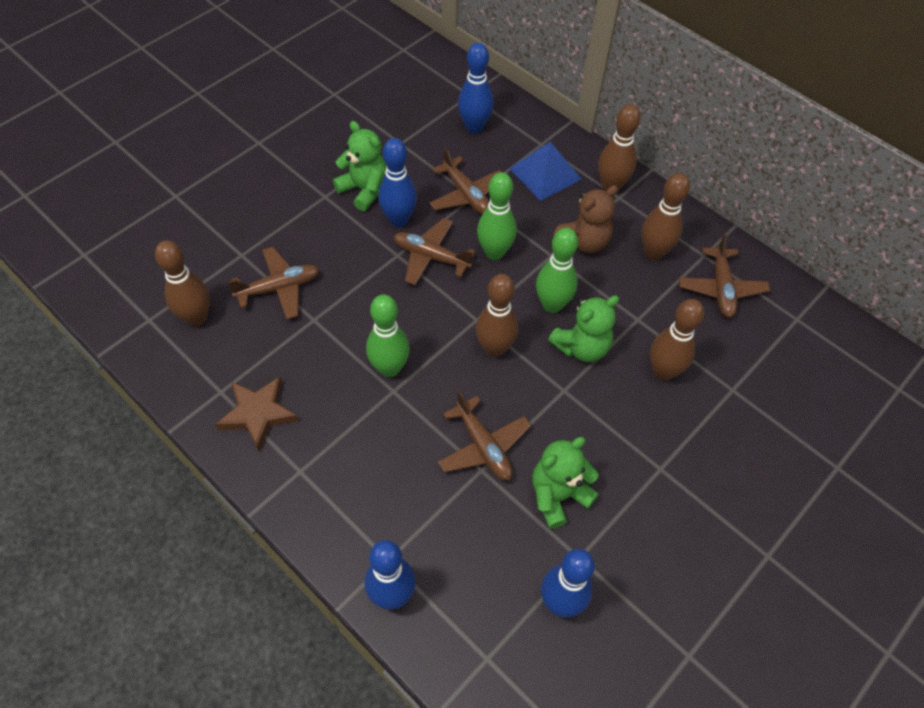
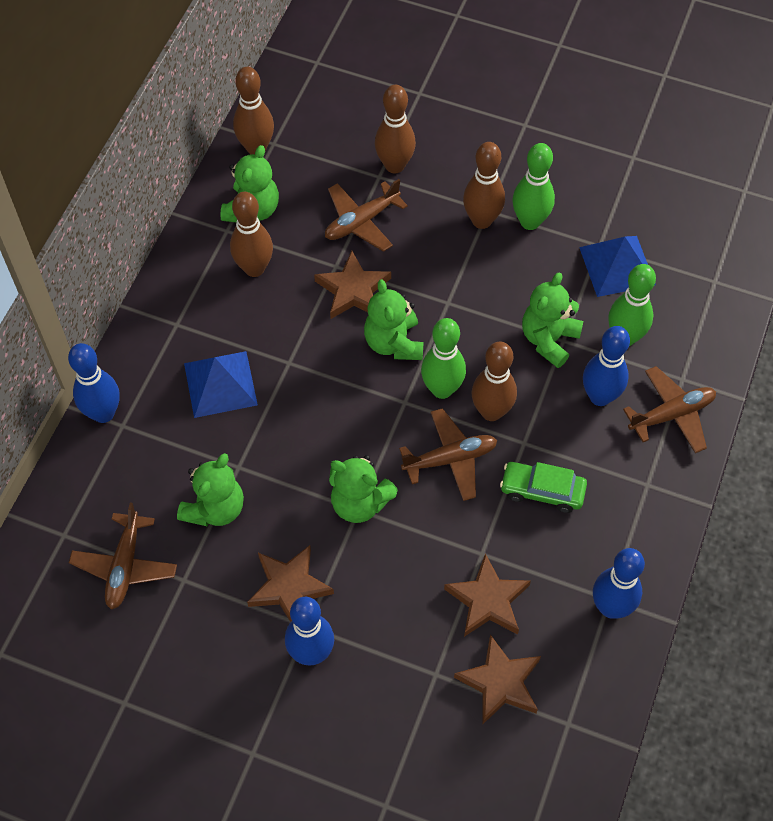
blue pyramid: [509,142,582,201] = 1 -> [184,351,258,418] [579,236,656,297] = 2
brown plane: [228,247,320,319] [394,218,476,285] [429,147,501,214] [438,391,531,481] [679,234,770,318] = 5 -> [69,502,177,609] [325,179,408,252] [399,408,497,501] [623,366,716,453] = 4
brown star: [215,377,299,451] = 1 -> [247,545,334,622] [314,251,391,319] [444,554,531,637] [454,634,541,725] = 4
brown teddy bear: [553,185,618,253] = 1 -> none = 0
green car: none = 0 -> [500,462,587,513] = 1
green teddy bear: [333,121,386,211] [532,437,599,529] [548,295,619,362] = 3 -> [177,453,244,526] [220,145,279,222] [329,455,398,523] [364,279,424,360] [522,272,583,368] = 5

